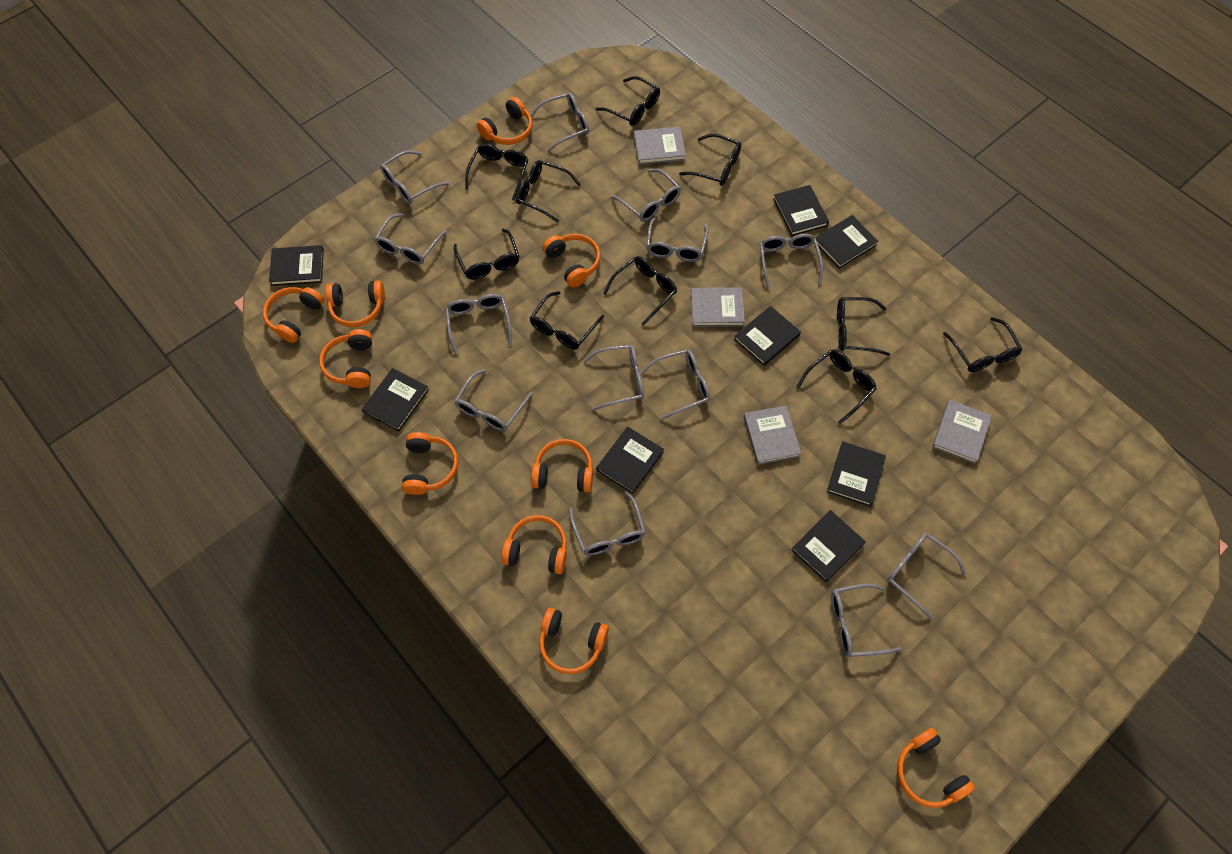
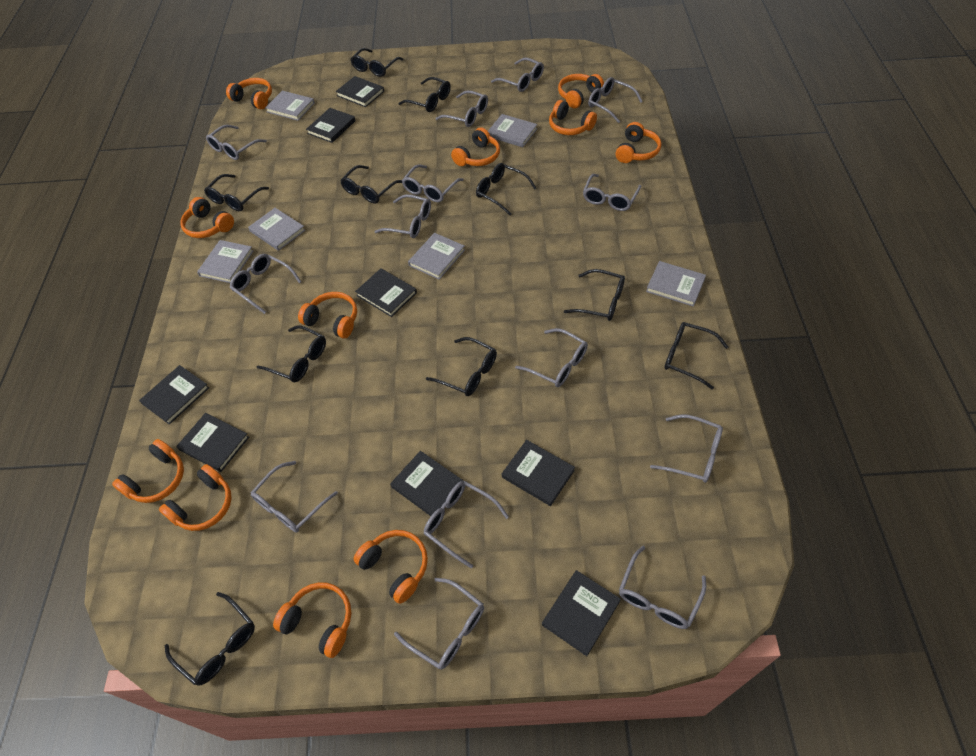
grey book: [634,127,686,164] [691,287,745,327] [743,406,801,465] [932,400,992,464] = 4 -> [197,240,253,283] [248,208,305,251] [265,91,315,121] [408,233,465,280] [488,114,537,147] [646,261,706,307] = 6
grey glasses: [374,213,447,264] [380,150,449,204] [445,294,512,355] [454,369,533,431] [530,93,589,152] [569,491,646,556] [583,345,644,411] [611,169,681,222] [641,349,710,420] [646,217,709,262] [760,234,823,289] [831,583,902,657] [887,533,967,619] = 13 -> [206,125,267,160] [230,254,301,314] [251,461,338,532] [374,194,431,238] [394,578,484,670] [402,165,464,202] [424,481,509,568] [435,90,488,127] [491,58,544,92] [515,328,588,387] [583,174,641,211] [588,77,643,123] [619,546,706,629] [650,414,723,483] = 14
orange headphones: [263,287,324,343] [319,329,372,388] [325,280,385,327] [402,432,458,495] [477,97,533,145] [501,515,567,574] [531,439,593,492] [539,608,609,674] [542,234,601,287] [897,728,975,808] = 10 -> [112,439,184,503] [159,464,232,531] [180,197,234,238] [226,78,272,109] [273,582,352,658] [298,292,357,338] [354,530,428,604] [451,127,500,166] [549,100,597,135] [558,74,604,108] [615,122,661,163] = 11

